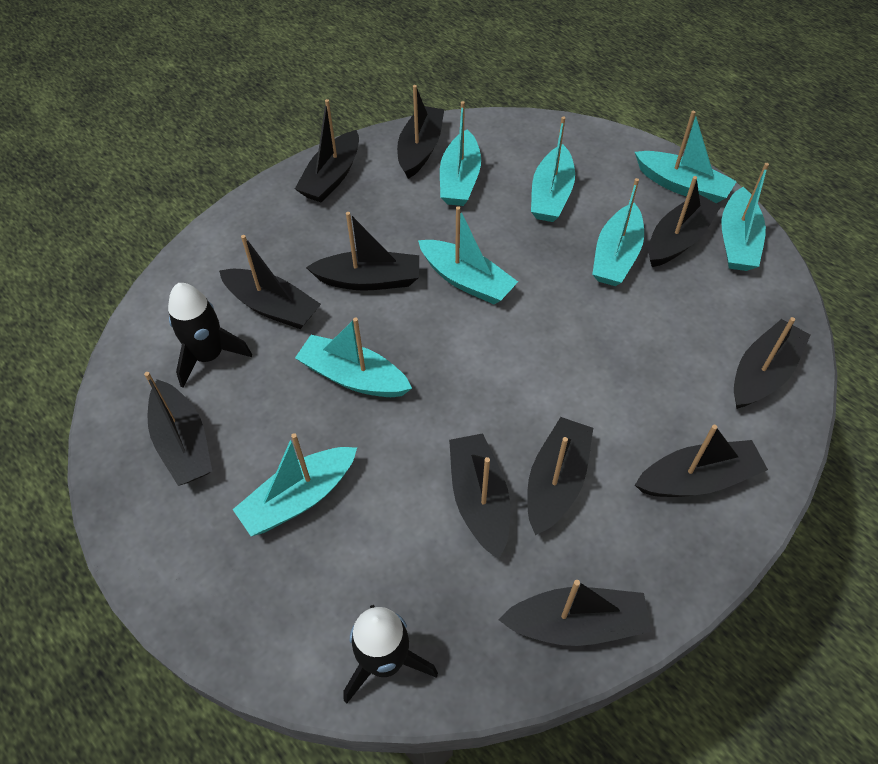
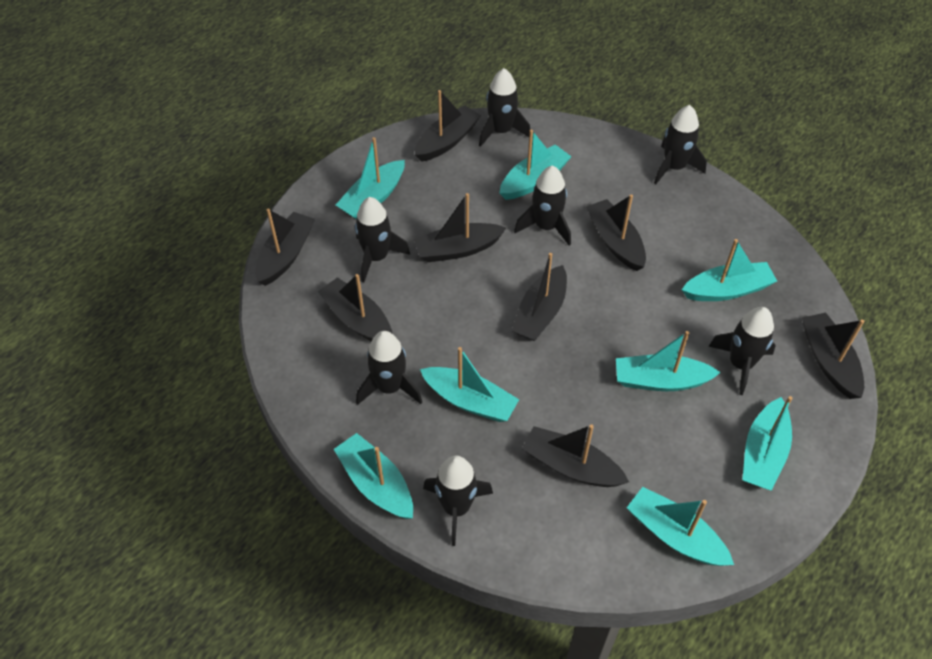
black boat: [144,372,212,486] [219,235,321,329] [295,99,359,203] [306,212,419,291] [397,85,444,179] [449,433,510,559] [498,580,651,646] [527,417,593,535] [635,425,768,497] [648,176,721,267] [734,317,811,409] = 11 -> [255,209,315,286] [318,274,392,341] [413,193,506,262] [415,90,481,162] [511,253,567,341] [522,425,629,487] [586,194,646,271] [802,313,864,399] = 8
black rocket: [168,283,252,388] [343,605,438,704] = 2 -> [355,197,410,282] [356,331,422,405] [423,456,493,546] [479,68,530,147] [514,165,571,246] [654,105,707,184] [708,307,776,395] = 7

